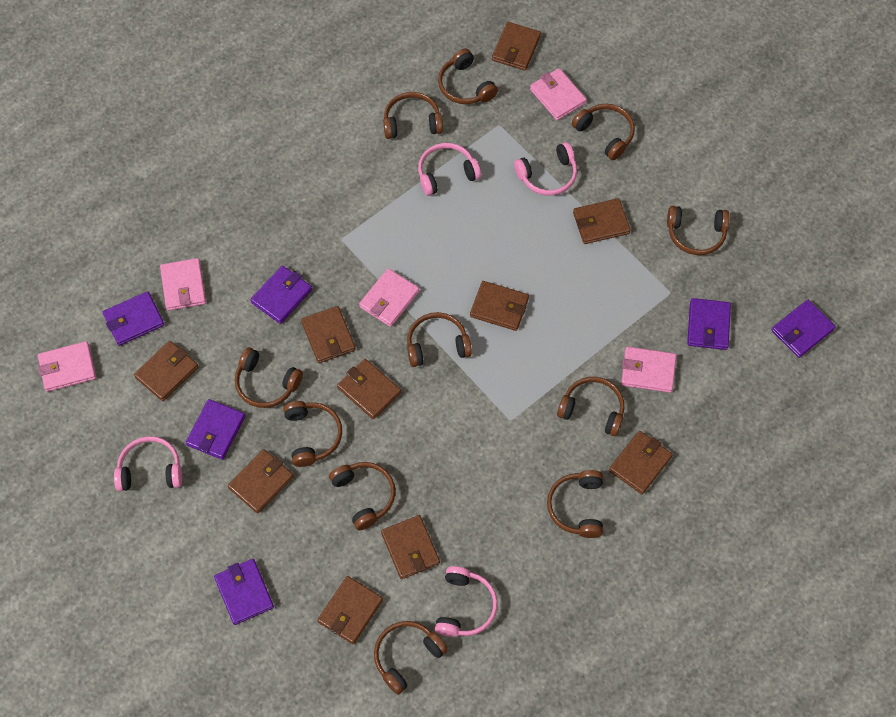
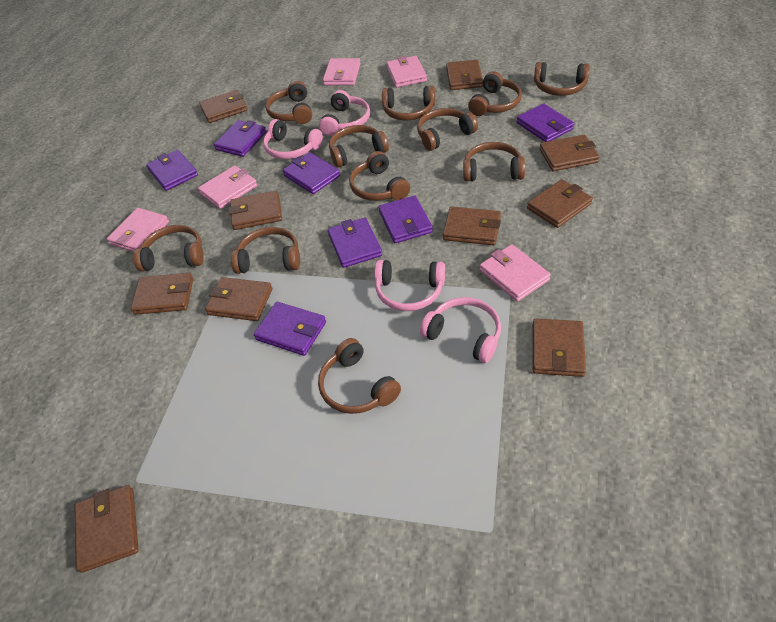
purple wallet: [103,291,164,346] [186,399,245,460] [214,559,274,625] [250,266,312,324] [687,298,731,350] [772,300,835,358] = 6 -> [146,150,198,191] [214,120,267,157] [254,302,326,356] [283,152,340,194] [328,217,382,268] [378,196,433,243] [517,103,574,142] = 7

